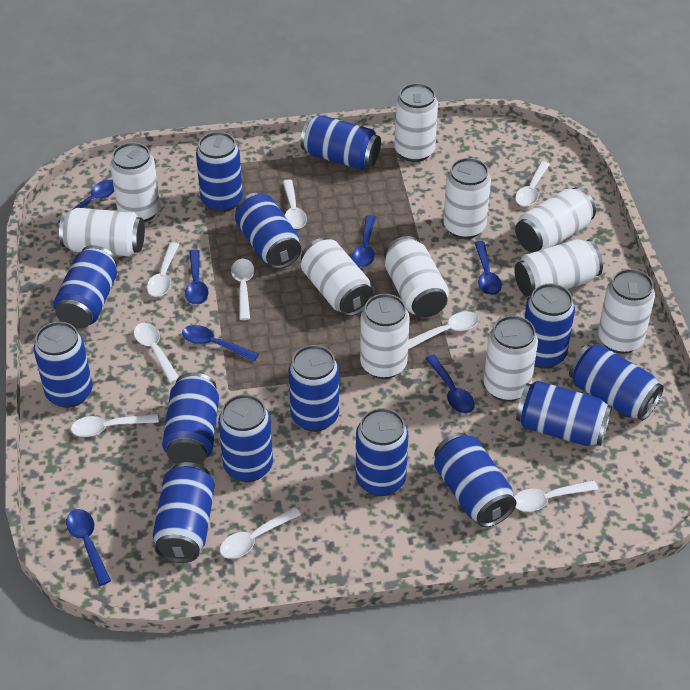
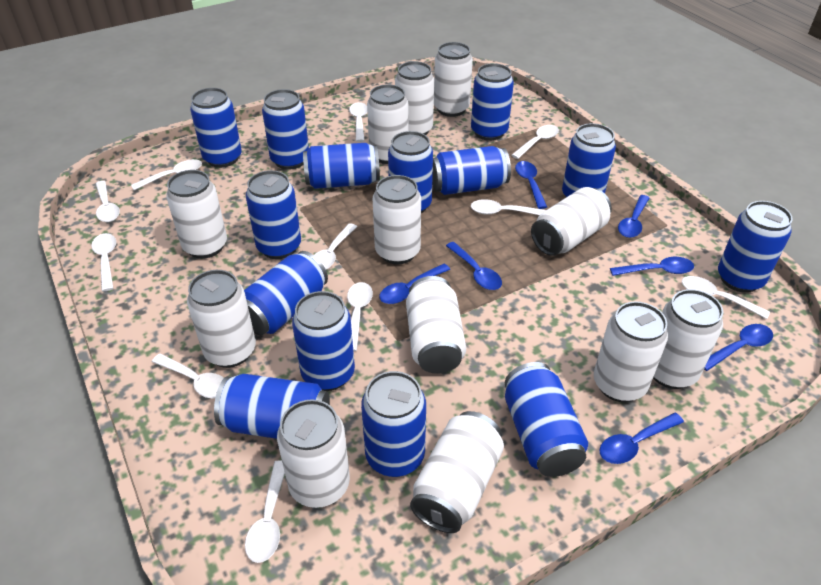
white can: [59,208,145,257] [110,142,160,222] [301,238,374,316] [360,294,410,379] [384,236,449,318] [394,83,438,162] [443,158,491,239] [484,315,538,402] [515,187,596,253] [515,239,603,296] [598,269,655,354] = 11 -> [166,170,227,259] [187,270,256,368] [277,399,350,508] [367,84,408,164] [373,175,421,264] [395,61,434,135] [406,276,466,374] [410,411,504,533] [434,42,473,117] [531,187,612,256] [594,302,668,402] [653,289,723,389] = 12
white spoon: [71,414,159,437] [134,323,179,383] [147,242,179,297] [220,507,301,559] [231,259,254,320] [283,179,307,229] [408,311,479,349] [514,480,598,512] [515,161,550,207] = 9 -> [91,233,116,291] [96,181,120,222] [131,159,202,190] [152,354,224,399] [245,461,285,563] [314,223,357,270] [347,282,373,351] [349,102,367,142] [471,199,546,215] [511,125,559,159] [682,276,770,319] = 11

